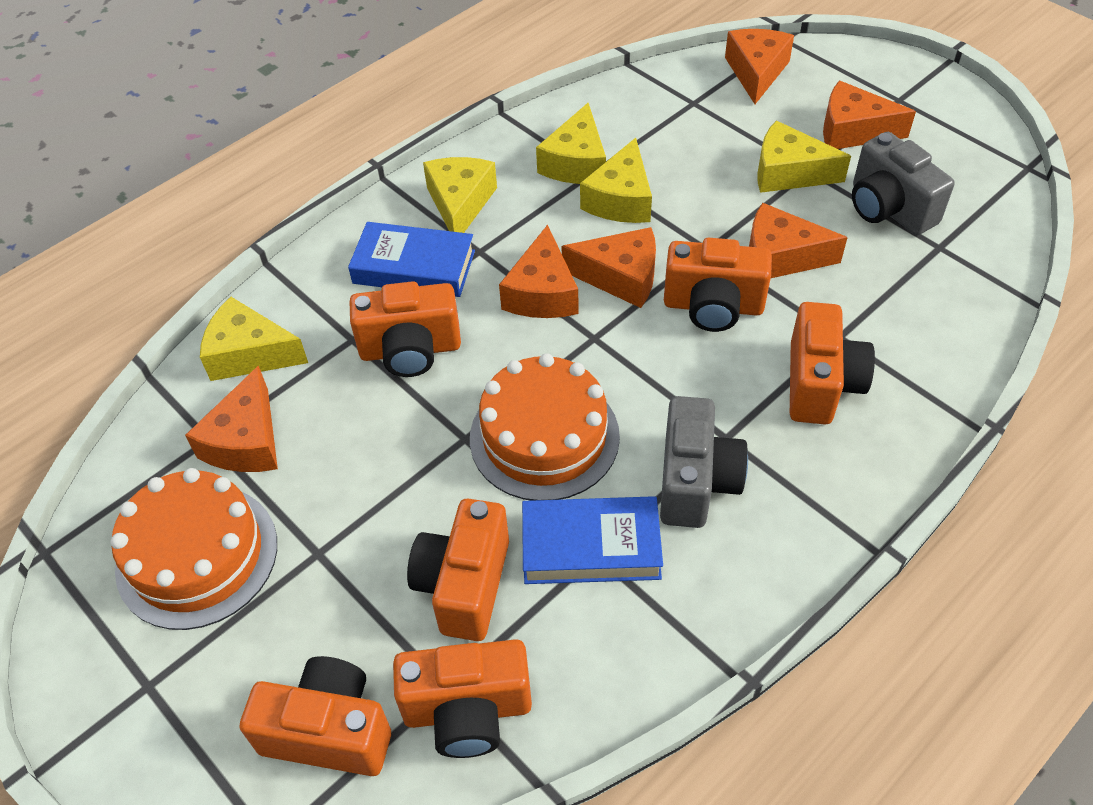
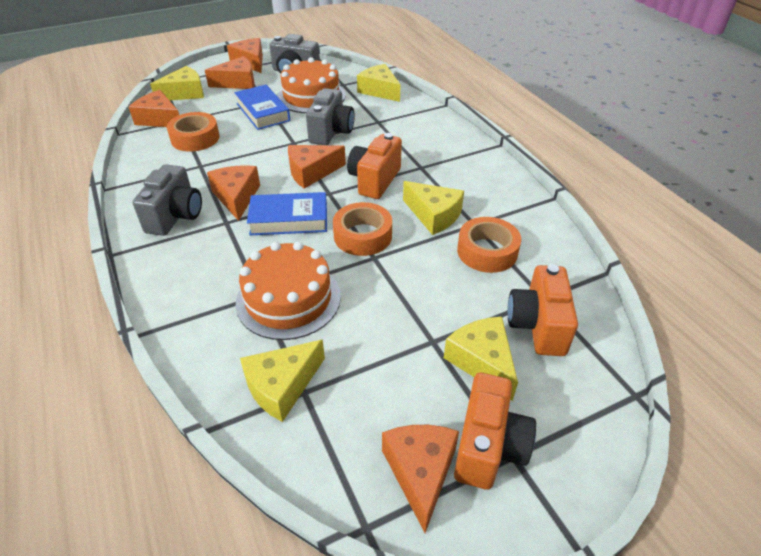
grey camera: [660,396,748,528] [852,132,955,235] = 2 -> [132,164,202,236] [269,34,320,74] [306,88,355,145] = 3
orange camera: [240,656,391,776] [350,281,461,377] [393,639,532,758] [407,499,509,641] [664,238,772,332] [790,302,875,424] = 6 -> [347,133,402,199] [454,373,536,489] [507,264,578,356] = 3
orange tape: none = 0 -> [167,112,220,152] [333,202,392,256] [457,217,521,273] = 3

